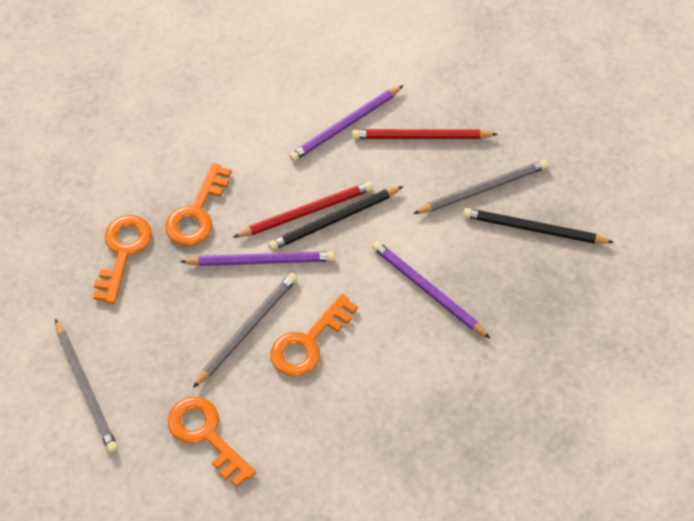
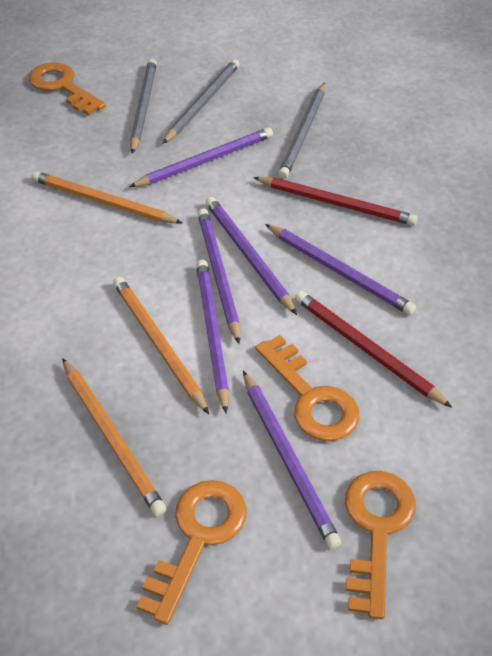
black pencil: [268,186,403,251] [463,208,614,244] = 2 -> none = 0
orange pencil: none = 0 -> [32,171,182,224] [62,358,166,516] [113,277,209,414] = 3
purple pencil: [180,251,335,266] [289,85,404,161] [372,241,491,339] = 3 -> [129,127,273,187] [196,259,229,414] [198,209,240,344] [206,197,297,315] [243,371,341,549] [265,224,416,315] = 6

